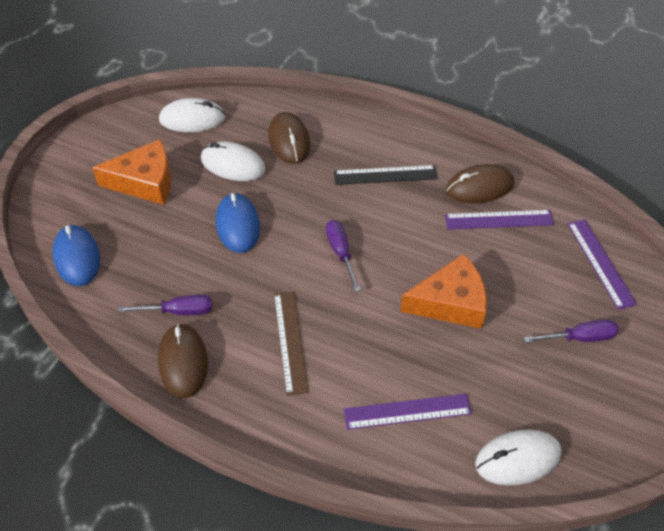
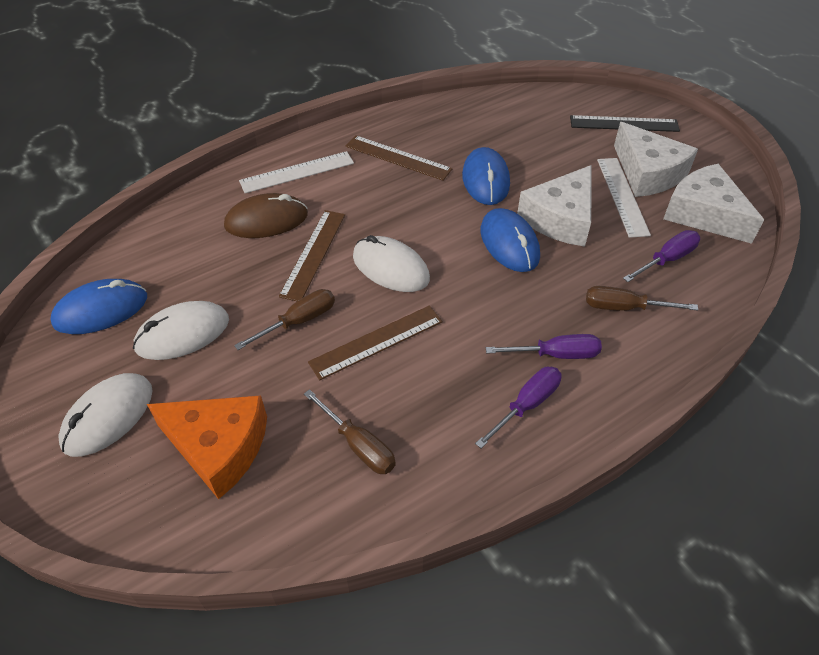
blue mouse: [53,225,100,286] [216,193,260,253] = 2 -> [51,279,147,334] [462,147,510,205] [481,208,540,272] = 3
brown mouse: [158,323,208,398] [268,112,310,164] [446,164,514,203] = 3 -> [224,193,308,238] = 1
brown ruler: [274,292,309,396] = 1 -> [279,210,345,301] [308,306,443,380] [346,135,452,181] = 3
brown screwdriver: none = 0 -> [234,289,335,350] [304,389,396,474] [586,286,698,311] = 3
orange cheese: [92,139,171,205] [400,254,487,329] = 2 -> [147,395,267,499] = 1
purple ruler: [344,394,472,430] [445,210,554,229] [568,219,637,310] = 3 -> none = 0
white cheese: none = 0 -> [517,165,592,247] [614,122,698,197] [663,164,764,244] = 3
white ruler: none = 0 -> [239,151,354,193] [597,158,651,238] = 2

